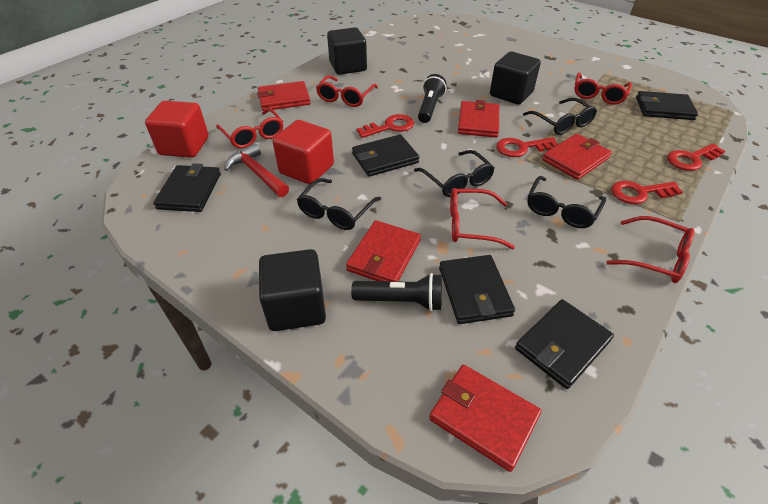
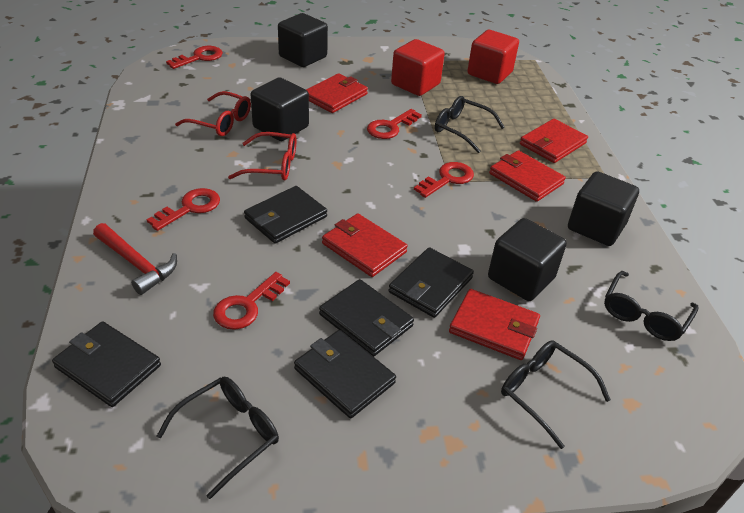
black cube: [259,249,326,331] [327,27,367,75] [490,51,541,105] = 3 -> [250,77,309,141] [278,13,328,67] [488,218,567,301] [568,171,639,246] = 4
black flashlight: [351,273,442,311] [418,74,447,123] = 2 -> none = 0
red glasses: [216,108,283,148] [316,75,378,107] [450,188,515,249] [574,72,632,105] [607,216,695,283] = 5 -> [175,91,251,136] [228,132,296,181] = 2
red key: [357,114,414,138] [496,137,558,157] [612,181,683,204] [667,144,725,171] = 4 -> [147,188,220,231] [166,46,223,69] [213,272,290,330] [367,109,422,139] [414,162,474,198] = 5

